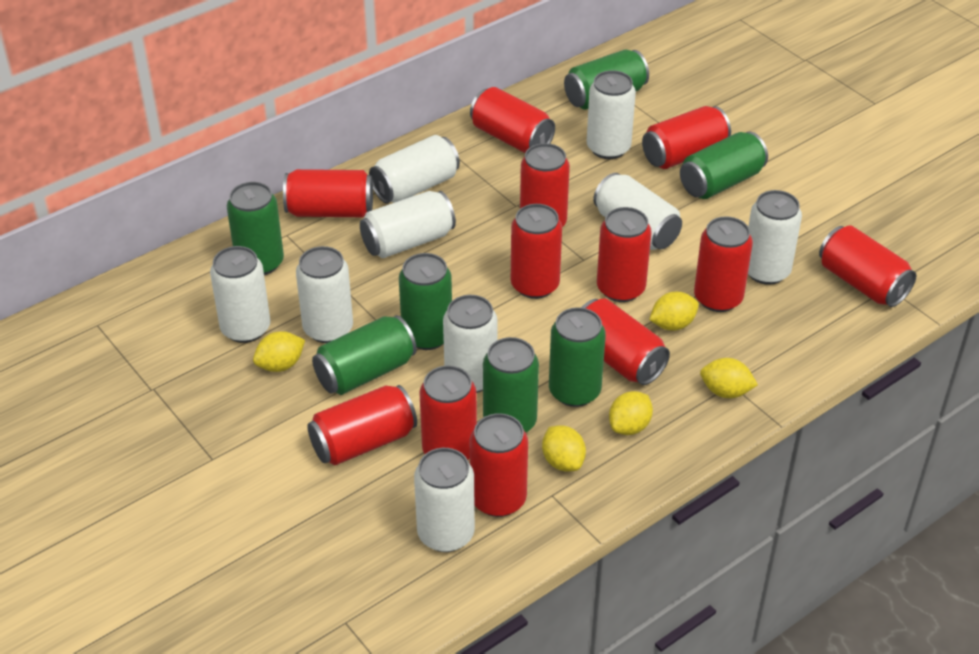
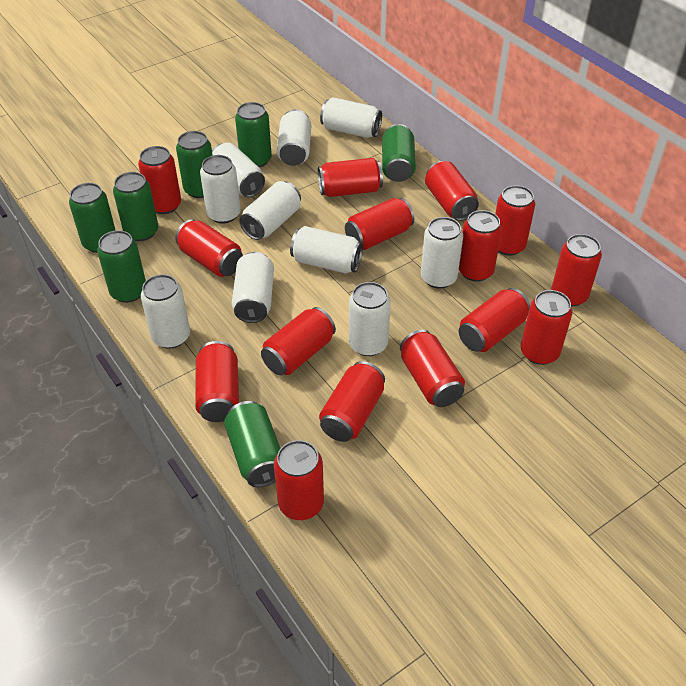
red can: [283,169,373,217] [307,385,417,465] [419,365,477,460] [470,87,555,153] [470,413,528,517] [511,204,562,299] [520,143,570,227] [581,298,670,385] [597,207,652,302] [642,106,731,169] [694,216,753,312] [819,225,916,307] = 12 -> [138,146,181,214] [175,219,243,277] [195,341,239,422] [261,307,336,375] [274,440,324,520] [318,158,383,197] [319,361,385,442] [345,198,414,250] [400,330,465,407] [425,161,479,221] [459,210,502,282] [459,288,530,352] [495,185,535,256] [521,290,572,365] [551,234,602,306] = 15
white can: [210,246,271,343] [296,246,353,343] [360,191,456,258] [369,135,460,204] [414,448,475,552] [443,295,498,393] [587,70,636,159] [593,173,682,250] [748,190,802,285] = 9 -> [141,274,190,349] [200,155,241,224] [212,143,265,197] [232,252,274,323] [239,181,301,240] [277,109,311,166] [290,226,363,274] [320,97,382,138] [349,282,391,356] [421,217,463,289] = 10
yellow lemon: [253,331,305,372] [542,425,586,472] [609,391,653,435] [649,292,699,331] [700,358,758,398] = 5 -> none = 0

